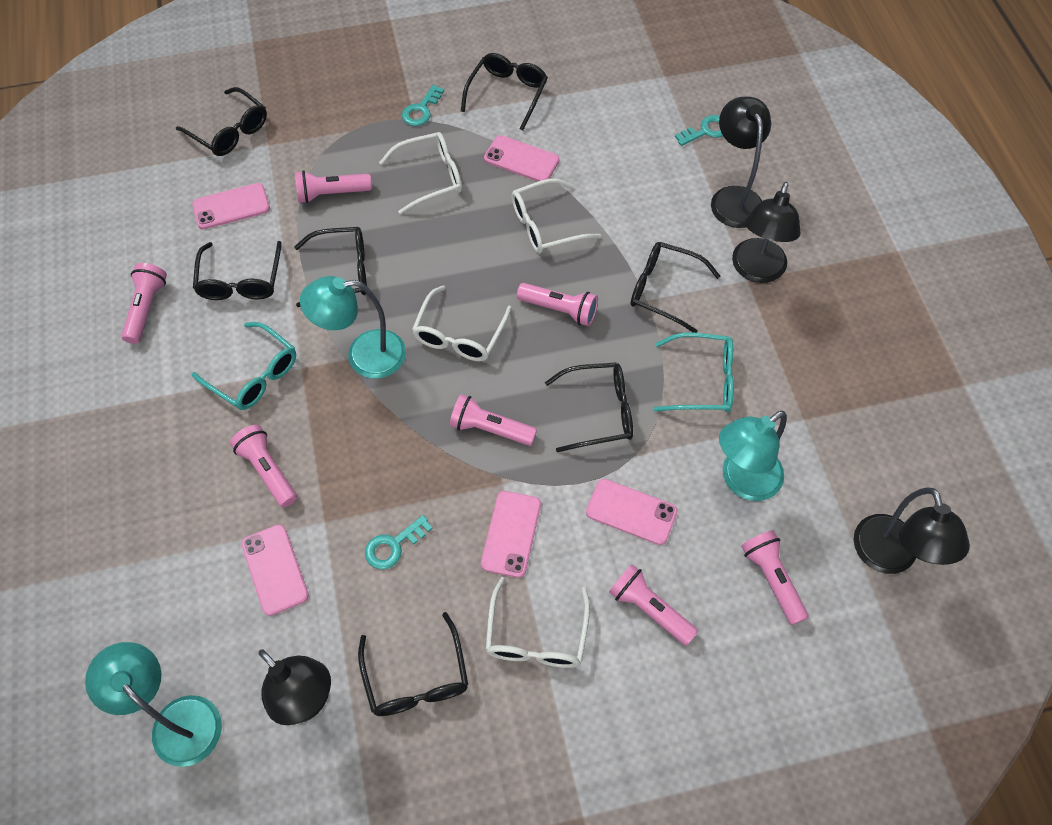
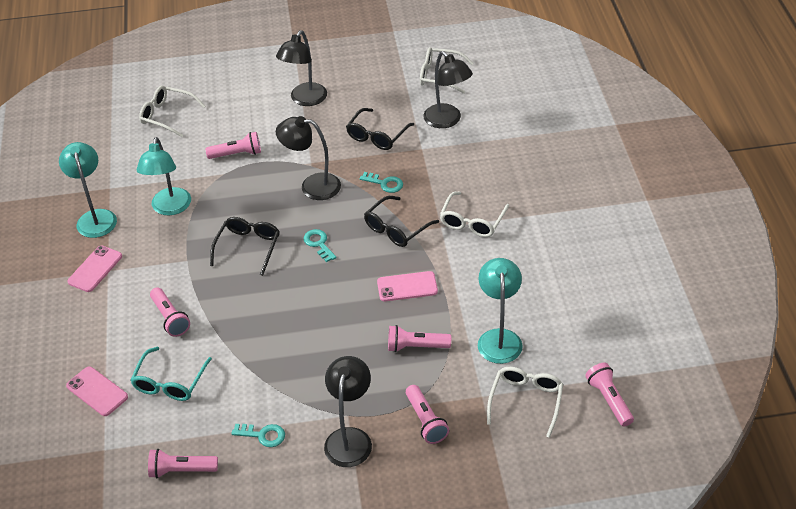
black glasses: [176,87,267,156] [193,241,282,300] [294,227,367,307] [358,612,468,716] [461,53,548,131] [545,362,633,453] [631,242,720,333] = 7 -> [210,217,280,276] [346,108,414,150] [364,196,439,247] = 3
pink flashlight: [121,263,167,344] [230,425,297,508] [295,170,372,203] [450,394,537,446] [517,283,598,326] [609,564,698,646] [741,530,809,625] = 7 -> [148,449,218,478] [150,287,190,337] [205,132,261,159] [388,325,451,352] [406,385,449,444] [585,363,634,427] = 6
pink phone: [192,183,270,229] [241,525,309,616] [481,491,541,578] [484,135,559,181] [586,479,678,545] = 5 -> [66,366,128,416] [67,246,122,292] [377,271,438,301] = 3
turquoise glasses: [192,322,296,410] [654,333,734,412] = 2 -> [130,347,212,401] = 1

